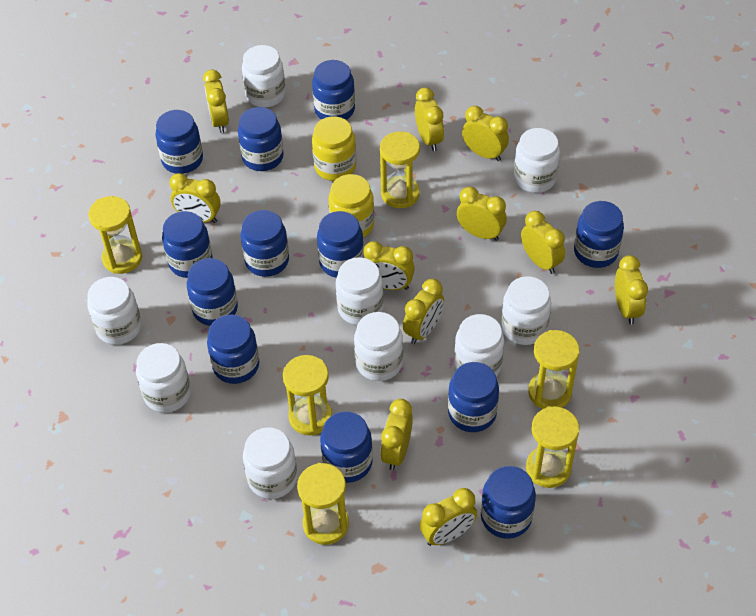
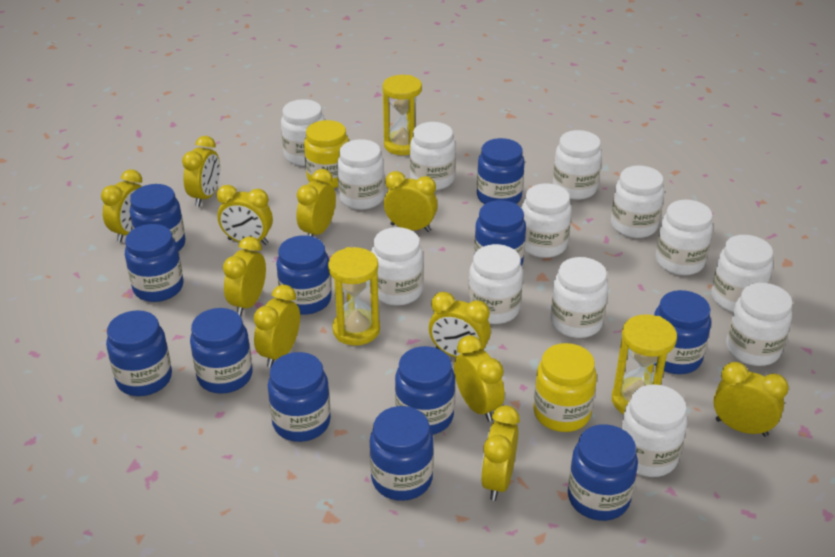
white jar: [87,277,141,345] [136,343,191,413] [242,45,286,108] [243,427,297,499] [336,257,384,325] [354,312,403,381] [454,314,504,376] [501,276,551,345] [514,128,560,193] = 9 -> [281,99,325,166] [337,139,385,210] [371,227,423,306] [410,122,456,190] [468,244,523,324] [522,184,571,258] [550,257,608,338] [553,130,602,200] [611,165,664,238] [621,384,687,477] [656,200,713,275] [711,235,773,312] [726,283,792,366] = 13
yellow hourglass: [88,196,142,274] [283,355,332,435] [297,463,349,545] [380,131,420,208] [526,407,579,488] [528,330,580,409] = 6 -> [328,247,380,345] [383,75,422,155] [612,314,677,414] = 3

